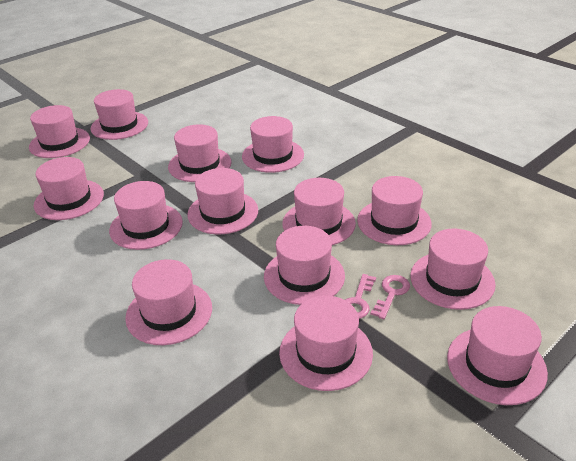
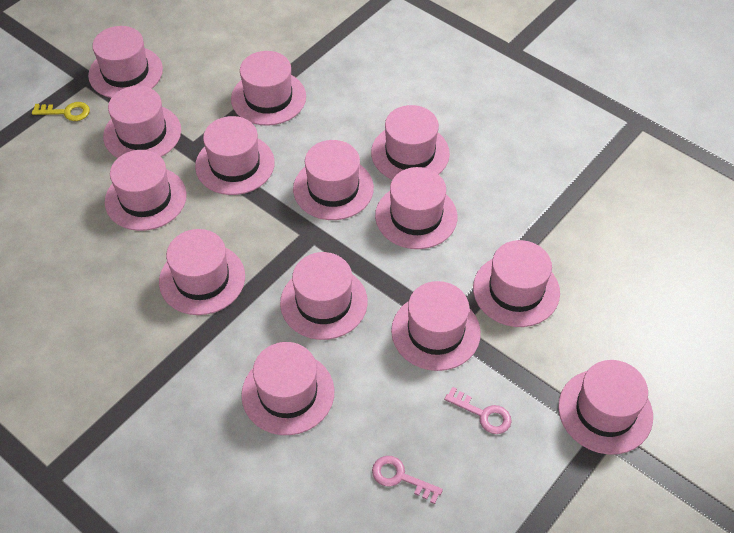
yellow key: none = 0 -> [32,102,90,121] = 1

